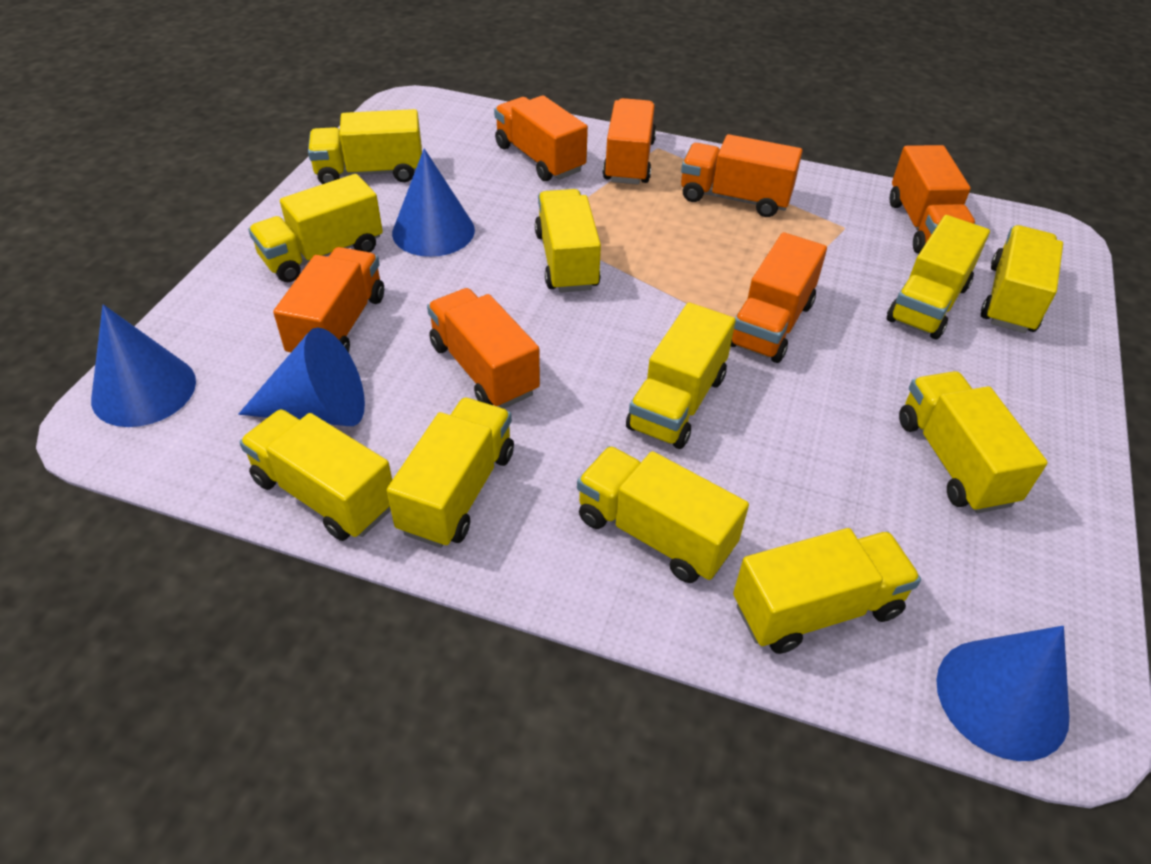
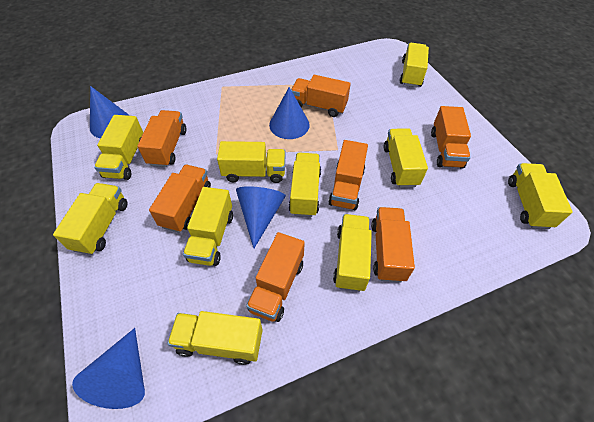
yellow truck: [239,409,392,541] [248,174,383,282] [308,109,422,184] [387,398,514,548] [535,189,601,293] [577,446,749,583] [626,302,736,449] [733,528,921,654] [887,215,990,339] [899,371,1048,513] [981,225,1063,333] = 11 -> [53,183,127,255] [94,115,143,180] [167,311,263,365] [183,187,233,266] [217,141,286,183] [289,153,321,217] [333,214,372,292] [384,128,428,187] [399,43,429,87] [508,163,573,229] = 10

